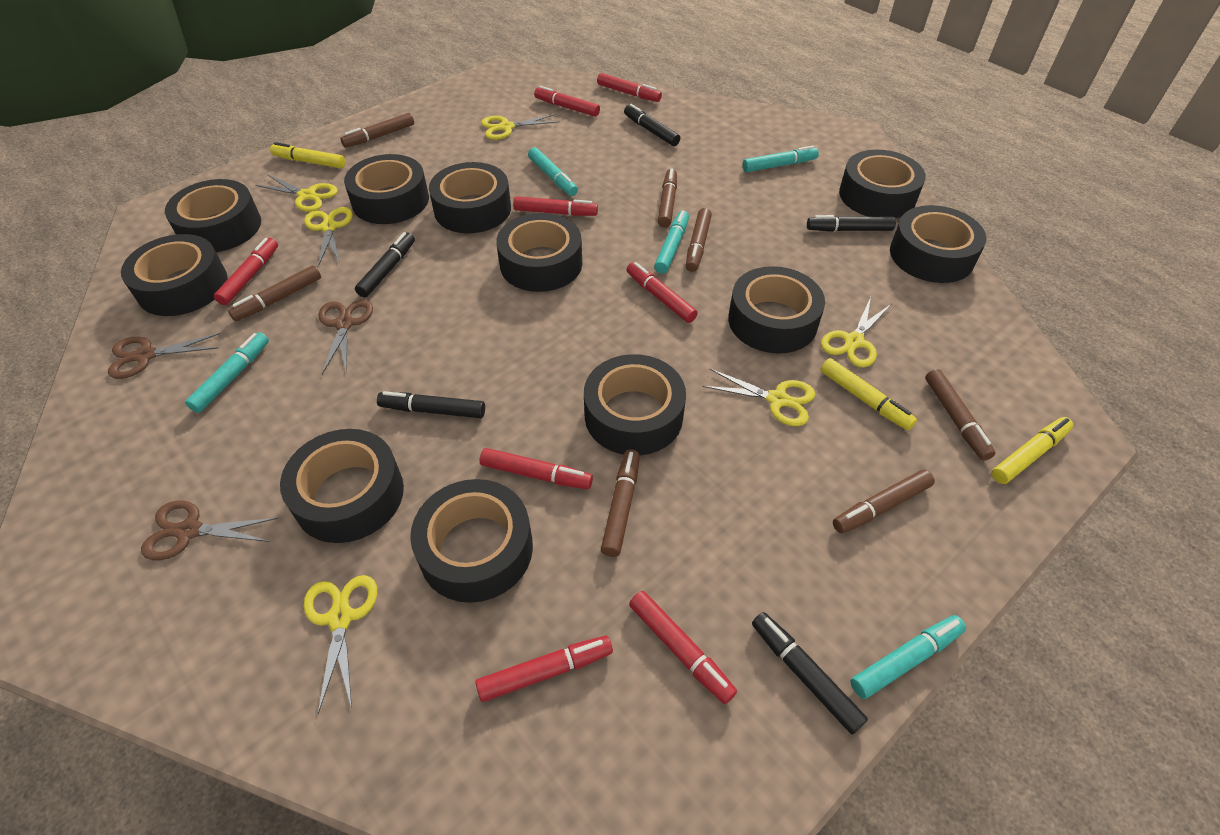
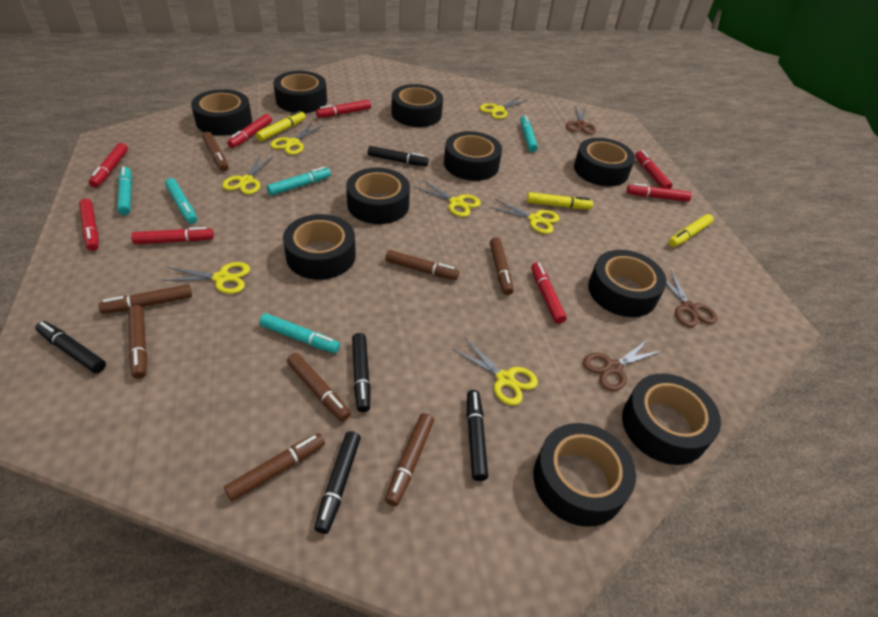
black tape: [121,234,228,316] [165,179,261,252] [280,429,404,543] [344,154,429,224] [410,479,533,603] [429,162,511,233] [496,213,582,292] [584,354,686,455] [728,266,825,354] [839,150,926,218] [890,205,986,283] = 11 -> [191,89,252,136] [273,71,327,113] [283,214,356,280] [346,168,410,224] [391,84,443,127] [444,131,502,181] [533,423,636,527] [574,138,635,186] [588,250,667,317] [622,374,721,465] = 10
brown marker: [228,265,321,321] [340,113,414,148] [601,449,640,557] [658,169,677,228] [686,208,712,272] [833,470,935,533] [925,369,996,461] = 7 -> [98,284,192,314] [128,305,147,379] [202,132,229,171] [224,433,325,501] [287,353,351,422] [385,250,459,280] [385,413,434,506] [490,237,514,295] = 8
yellow scissors: [255,174,338,212] [304,207,353,266] [304,575,377,714] [481,114,560,140] [703,369,815,426] [821,297,891,367] = 6 -> [161,262,250,294] [222,155,273,194] [270,122,323,155] [414,180,481,217] [452,338,538,406] [480,97,528,119] [489,199,560,234] = 7

